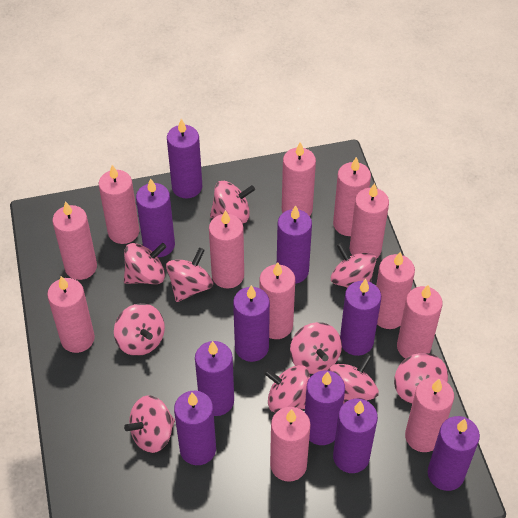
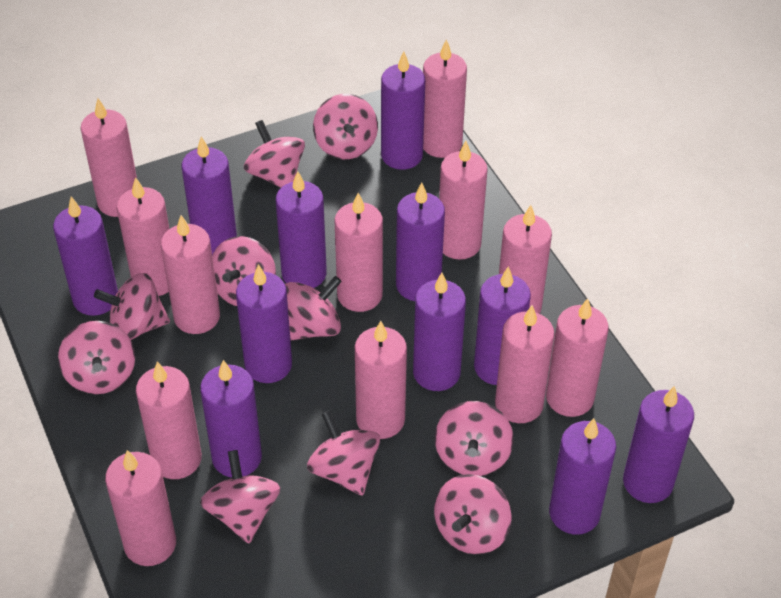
purple candle: [136,178,175,257] [167,119,202,198] [174,391,216,465] [195,341,234,416] [233,285,270,362] [277,205,312,284] [305,370,345,445] [333,399,378,473] [340,279,381,356] [428,416,480,491] = 10 -> [53,196,118,316] [182,136,237,255] [200,360,262,477] [236,264,292,383] [276,171,327,288] [381,51,425,170] [396,183,445,301] [413,273,466,391] [474,266,531,385] [549,418,616,535] [623,386,694,503] = 11

